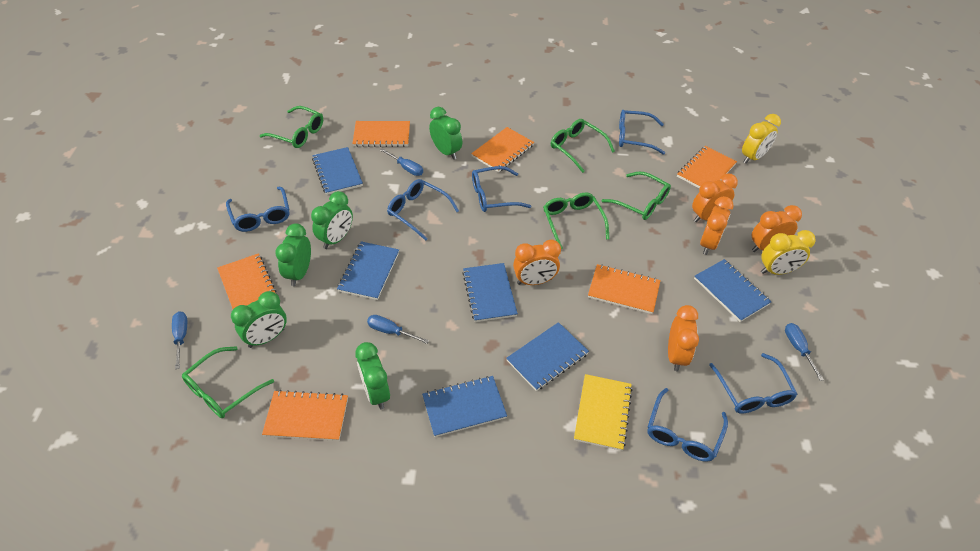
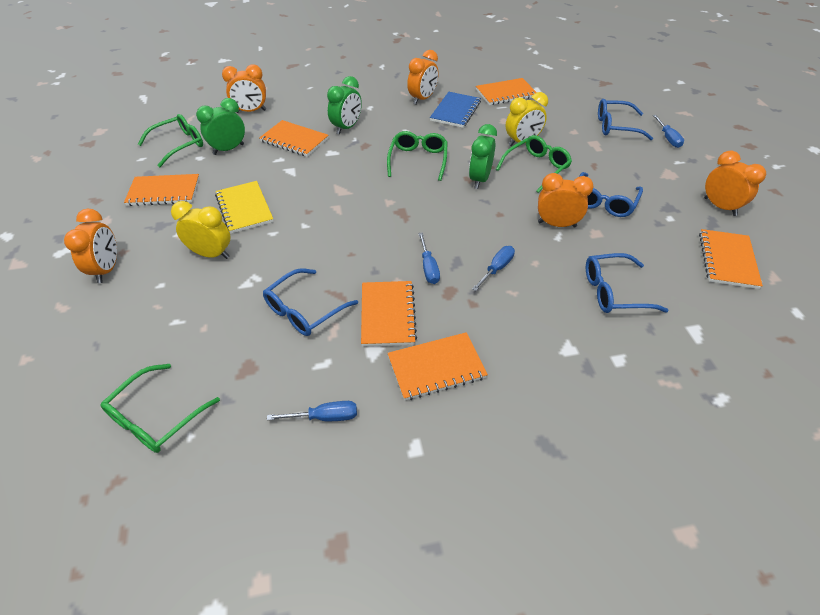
blue glasses: [226,187,289,232] [387,179,459,241] [472,166,531,212] [619,110,665,155] [647,388,728,462] [709,353,797,414] = 6 -> [263,268,358,336] [579,172,643,217] [586,253,669,313] [598,99,653,140] = 4
blue notebook: [312,147,363,195] [337,241,399,300] [422,376,507,437] [462,263,518,322] [506,322,589,391] [694,259,772,322] = 6 -> [430,92,481,128] = 1
green clock: [231,291,287,348] [275,224,311,286] [311,191,353,249] [355,342,390,410] [429,107,462,160] = 5 -> [196,98,245,155] [327,76,362,134] [469,124,497,189] = 3
green glasses: [182,346,274,418] [260,106,323,148] [543,192,609,249] [551,119,615,173] [602,171,671,220] = 5 -> [101,364,220,453] [138,114,203,167] [387,131,448,181] [496,135,572,193] = 4

